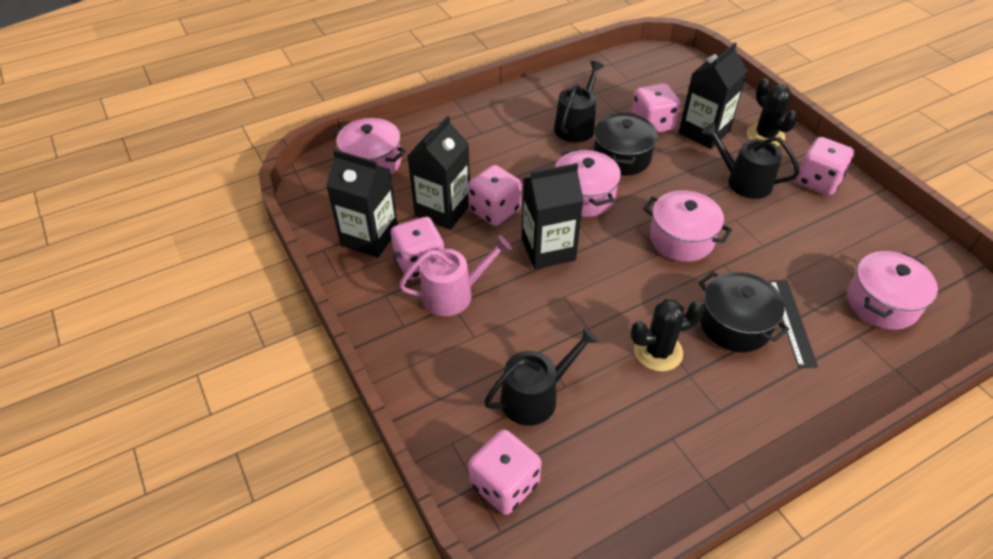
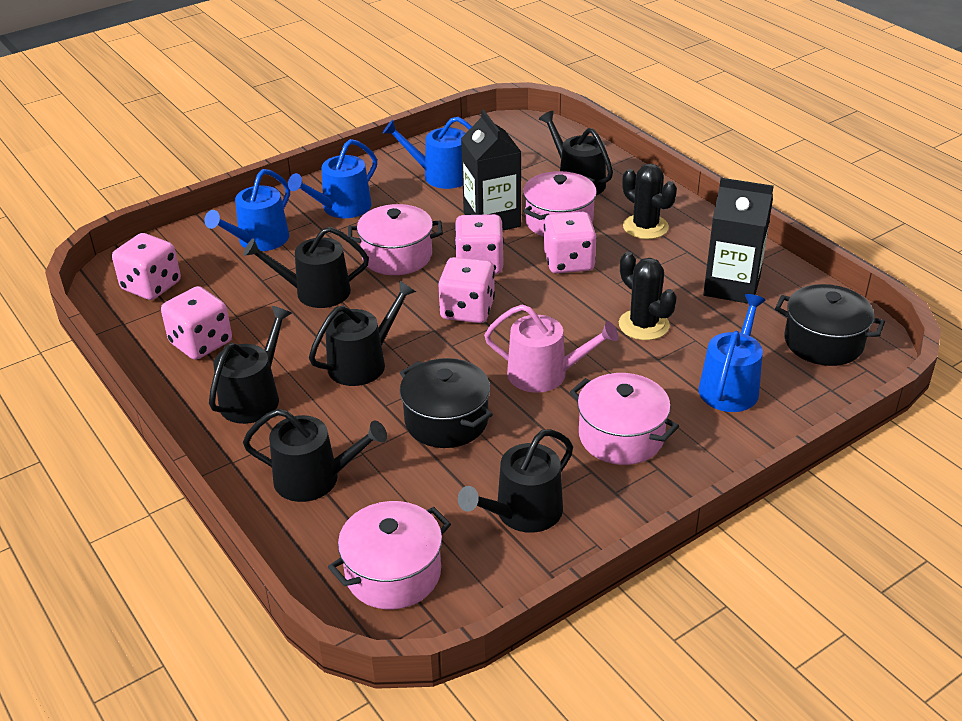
black carton: [326,149,398,258] [407,116,470,230] [522,163,584,269] [679,43,748,149] = 4 -> [461,109,521,230] [703,178,774,304] = 2
black ruler: [770,280,818,368] = 1 -> none = 0
black watering can: [484,327,598,426] [554,61,604,143] [702,122,800,199] = 3 -> [209,306,292,424] [243,408,387,502] [244,227,369,308] [309,280,416,386] [458,429,573,533] [539,111,613,195] = 6
blue watering can: none = 0 -> [204,169,290,251] [288,139,377,218] [383,117,472,189] [699,294,766,412] = 4

